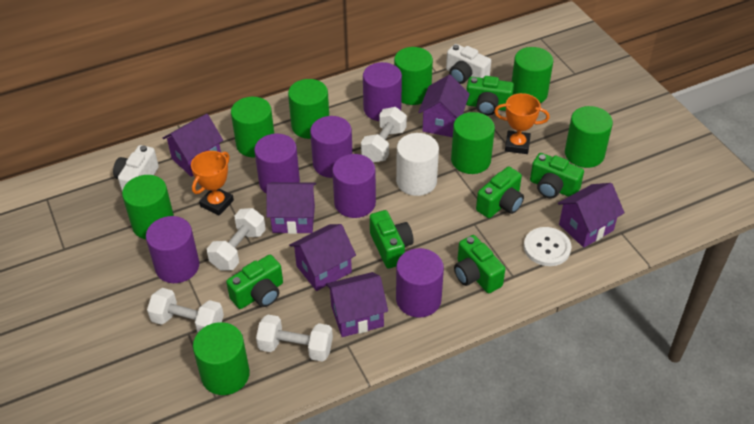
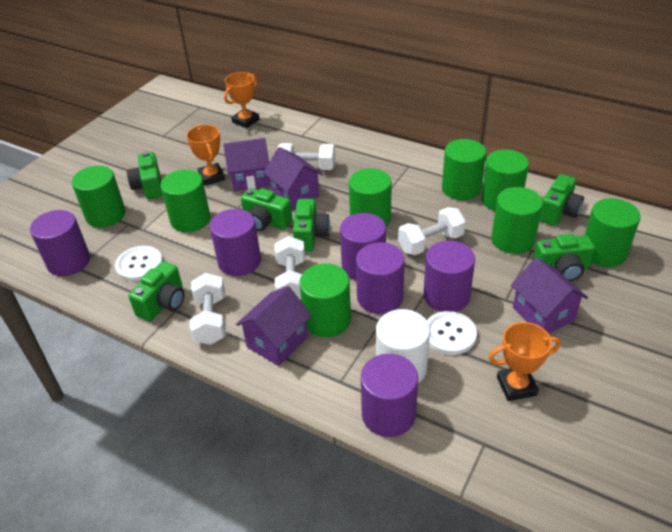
orange trophy: [191,151,234,215] [494,93,550,154] = 2 -> [186,125,225,186] [224,72,260,128] [489,322,561,401] = 3
purple house: [163,114,223,177] [266,182,316,234] [289,224,356,291] [326,272,388,337] [418,75,470,137] [558,183,625,248] = 6 -> [223,138,270,191] [236,286,312,366] [263,147,323,210] [511,257,588,334] = 4
white button: [524,227,571,266] = 1 -> [115,246,163,281] [427,311,477,355] = 2
white camera: [113,145,159,191] [446,44,491,84] = 2 -> none = 0

